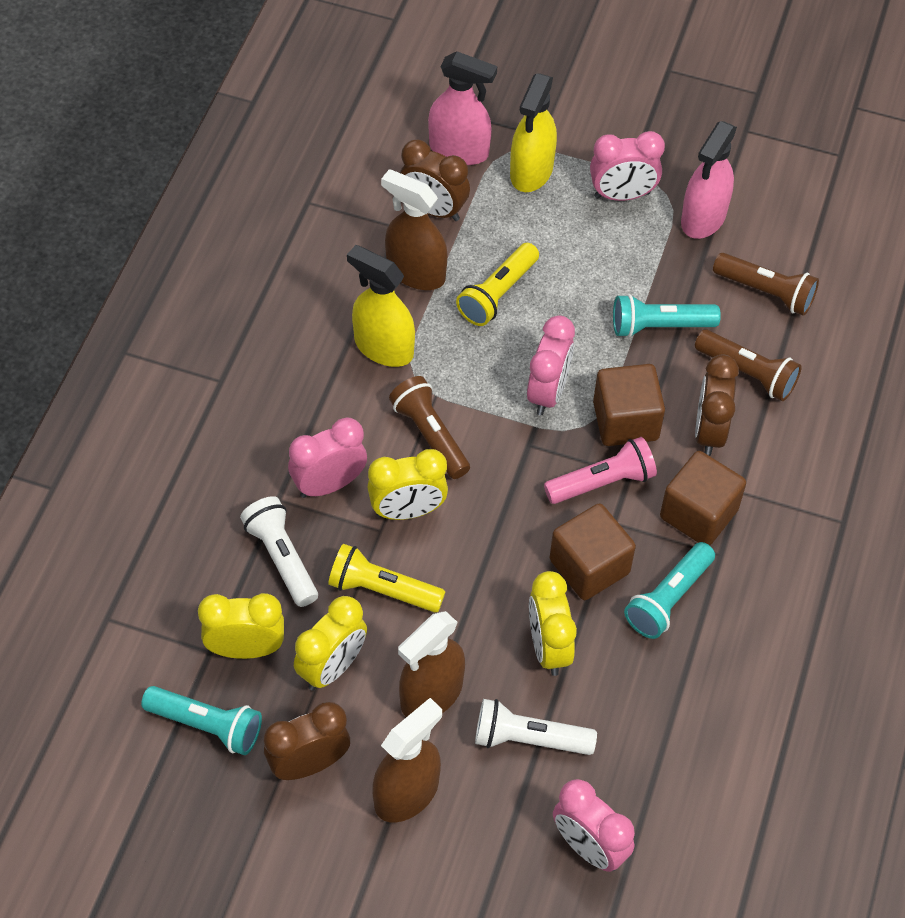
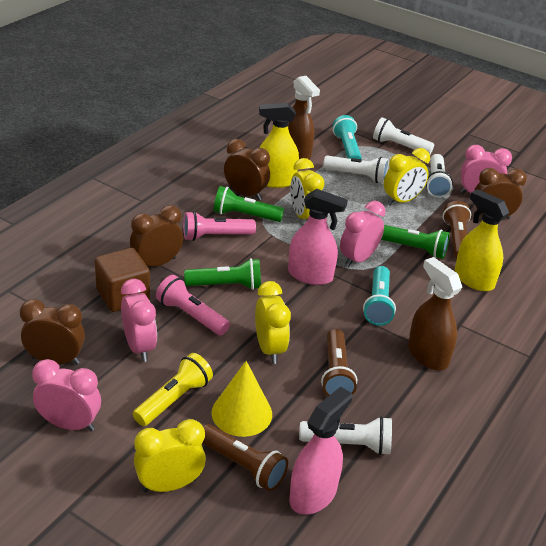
brown clock: [264,702,350,780] [400,139,470,221] [695,354,739,456] = 3 -> [20,299,85,365] [130,205,183,267] [224,139,270,201] [474,168,527,219] = 4
brown cube: [550,503,636,600] [593,364,665,446] [660,451,746,545] = 3 -> [95,248,150,312] = 1
brown spray bottle: [372,698,442,823] [381,169,448,290] [398,611,465,717] = 3 -> [288,76,320,159] [408,257,462,370] = 2
green flashlight: none = 0 -> [184,258,261,290] [214,186,284,222] [381,225,450,259] = 3
pink flashlight: [544,437,657,504] = 1 -> [156,275,230,335] [183,211,256,241] = 2
turquoise flashlight: [141,686,262,755] [613,294,721,338] [624,542,715,639] = 3 -> [333,115,362,159] [363,266,396,326] = 2
white flashlight: [240,496,318,607] [475,699,597,755] = 2 -> [299,416,392,455] [323,156,388,183] [373,117,435,155] [426,154,453,198] = 4
yellow cone: none = 0 -> [212,361,272,437] = 1
yellow flashlight: [328,544,445,613] [456,243,539,326] = 2 -> [133,353,213,426] = 1

